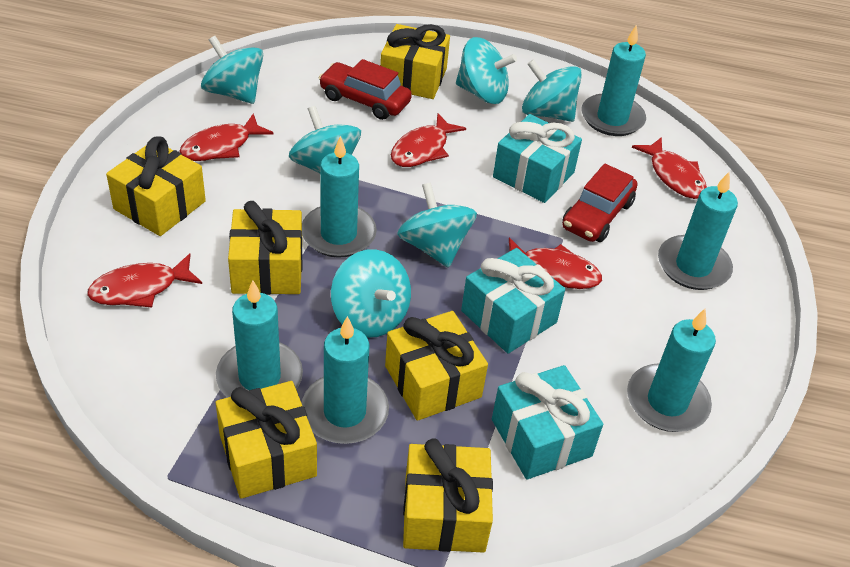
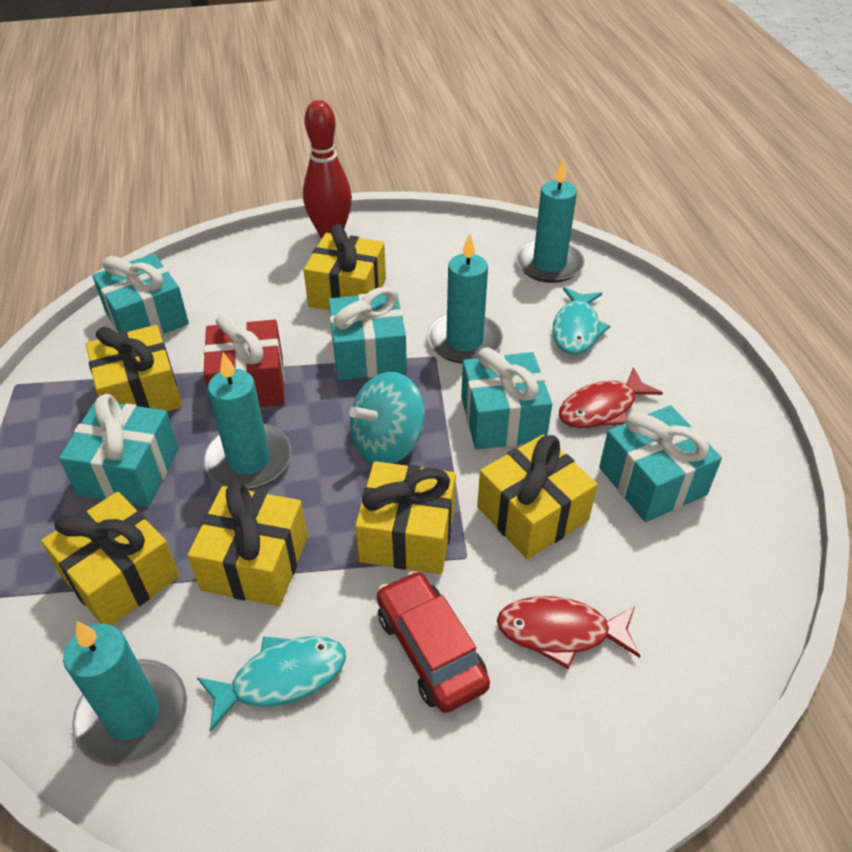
red bowling pin: none = 0 -> [303,100,352,239] = 1
red car: [319,59,412,120] [562,163,637,242] = 2 -> [377,570,490,713] = 1
red fish: [87,253,202,308] [179,113,274,161] [391,113,466,167] [509,237,602,289] [632,137,707,199] = 5 -> [497,596,640,669] [559,367,663,428] = 2
red gift: none = 0 -> [204,314,285,407] = 1
turquoise candle: [216,280,303,398] [302,136,377,258] [302,316,389,444] [582,24,646,136] [627,309,716,432] [658,172,738,290] = 6 -> [63,621,187,767] [203,352,292,490] [427,233,503,364] [515,160,585,283] = 4
turquoise fish: none = 0 -> [197,636,346,732] [553,287,610,355] = 2
turquoise gift: [461,248,565,354] [492,365,603,480] [493,114,582,203] = 3 -> [59,394,179,506] [92,254,189,335] [329,287,407,380] [461,347,552,450] [599,405,722,522] = 5
turquoise spinning top: [201,36,263,104] [289,106,361,174] [331,249,411,338] [397,182,477,268] [456,37,517,104] [522,59,582,122] = 6 -> [349,372,425,464] = 1

